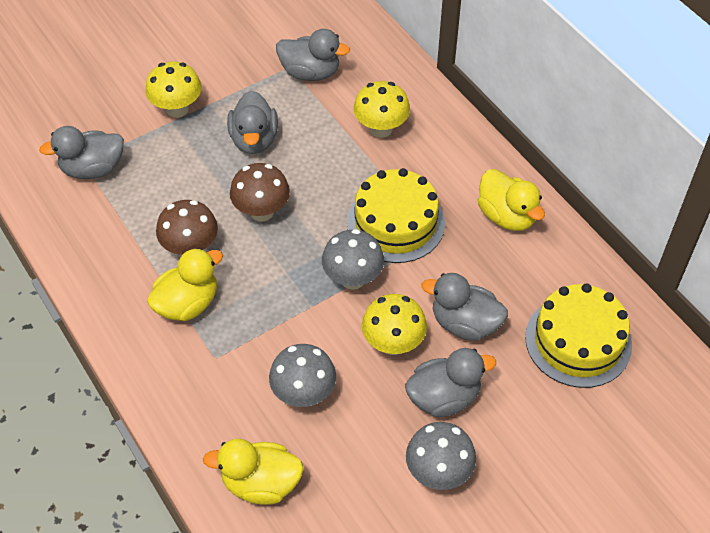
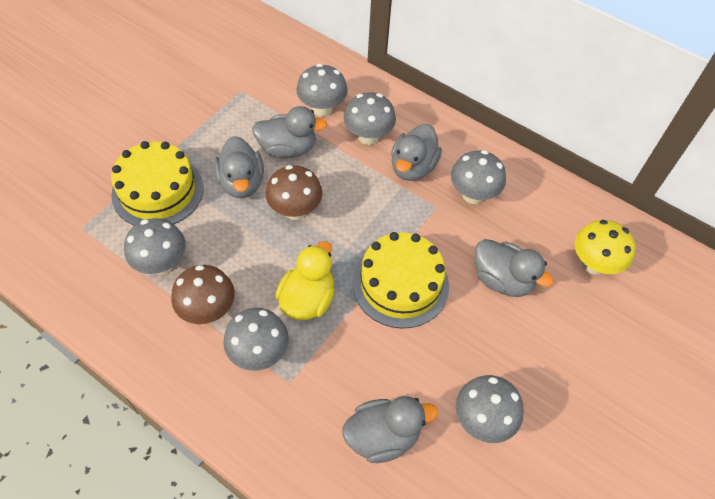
grey mushroom: [269,344,336,407] [322,229,384,290] [406,422,476,490] = 3 -> [124,218,186,274] [223,308,289,371] [296,64,348,117] [344,92,396,145] [451,150,506,204] [456,375,524,443] = 6
yellow duck: [147,248,223,321] [203,439,304,505] [478,169,545,231] = 3 -> [275,241,335,320] = 1
yellow mushroom: [145,61,202,118] [353,81,410,138] [362,294,427,355] = 3 -> [575,220,635,275] = 1

